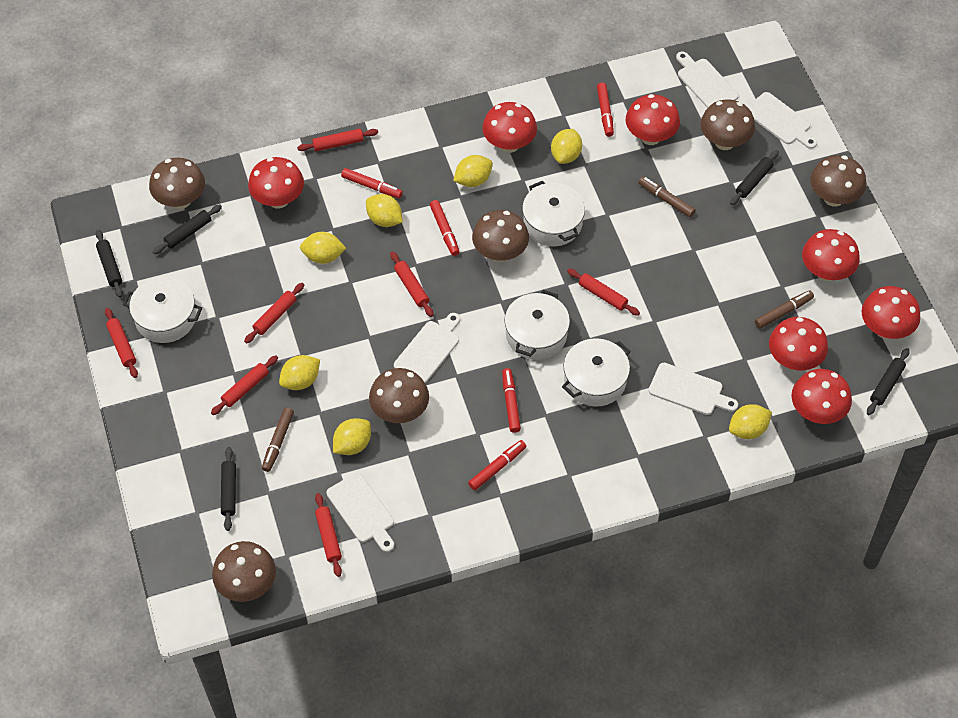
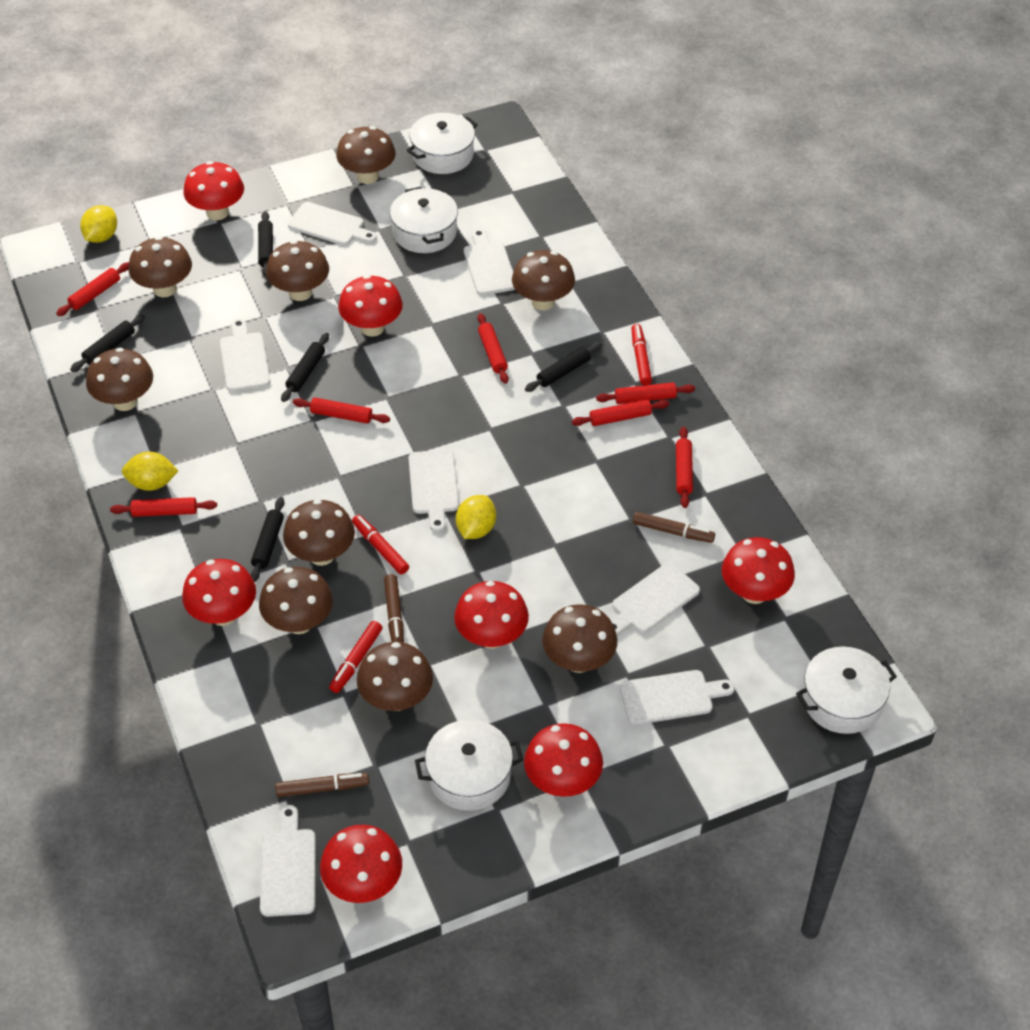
brown mushroom: [149,158,205,209] [212,541,276,602] [369,368,429,423] [472,210,529,262] [700,99,755,150] [810,155,866,207] = 6 -> [86,348,153,411] [129,237,192,297] [259,567,333,634] [266,240,329,301] [283,499,355,566] [336,126,396,184] [357,642,433,711] [512,250,575,310] [542,604,617,673] = 9
red marker: [341,168,403,198] [430,200,460,256] [468,440,526,490] [502,368,521,433] [597,83,614,137] = 5 -> [329,621,382,693] [352,515,409,574] [631,324,652,385] = 3
white cutting board: [327,473,394,552] [394,313,460,383] [649,363,738,415] [676,52,739,108] [747,92,817,149] = 5 -> [220,319,270,392] [260,805,316,917] [288,202,377,245] [408,450,459,532] [464,229,515,295] [611,563,700,636] [620,670,735,725] = 7
yellow lemon: [279,355,320,390] [300,232,346,264] [333,418,371,455] [366,194,402,227] [453,155,493,187] [551,129,582,164] [729,404,772,439] = 7 -> [80,205,117,243] [122,452,178,491] [456,495,496,539] = 3

